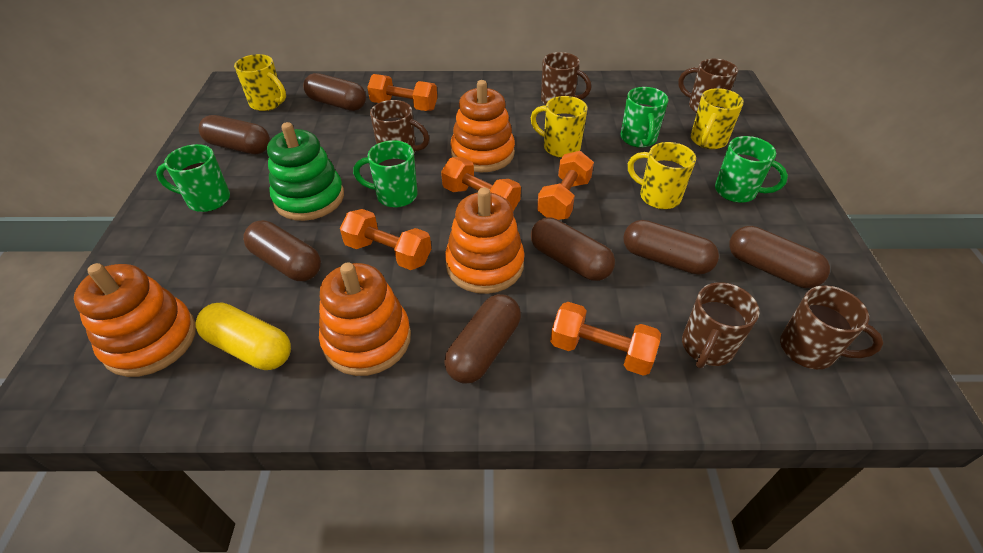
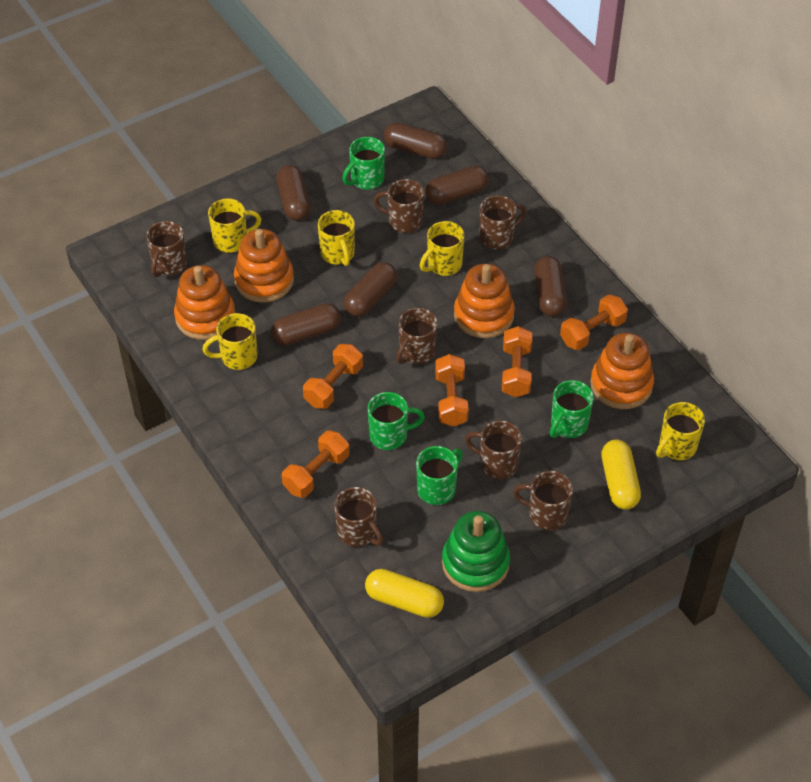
brown capsule: [199,115,270,154] [243,220,321,281] [303,73,366,111] [444,294,521,384] [531,217,615,281] [623,220,719,275] [729,226,830,288] = 7 -> [271,303,341,346] [276,165,311,221] [343,262,397,317] [384,122,447,159] [425,166,489,205] [534,256,567,317] = 6
brown mug: [370,100,429,153] [541,52,591,105] [678,59,738,113] [682,282,760,368] [780,285,883,369] = 5 -> [146,221,187,277] [334,487,383,547] [374,179,424,233] [396,308,437,364] [465,421,522,479] [479,195,527,249] [513,471,573,530] = 7
yellow capsule: [196,303,291,370] = 1 -> [365,569,444,618] [601,440,641,510] = 2
yellow mug: [234,54,286,111] [531,96,587,158] [628,142,696,209] [691,88,744,149] = 4 -> [202,313,258,370] [208,198,261,253] [318,210,355,266] [420,221,464,276] [656,402,705,460] = 5

